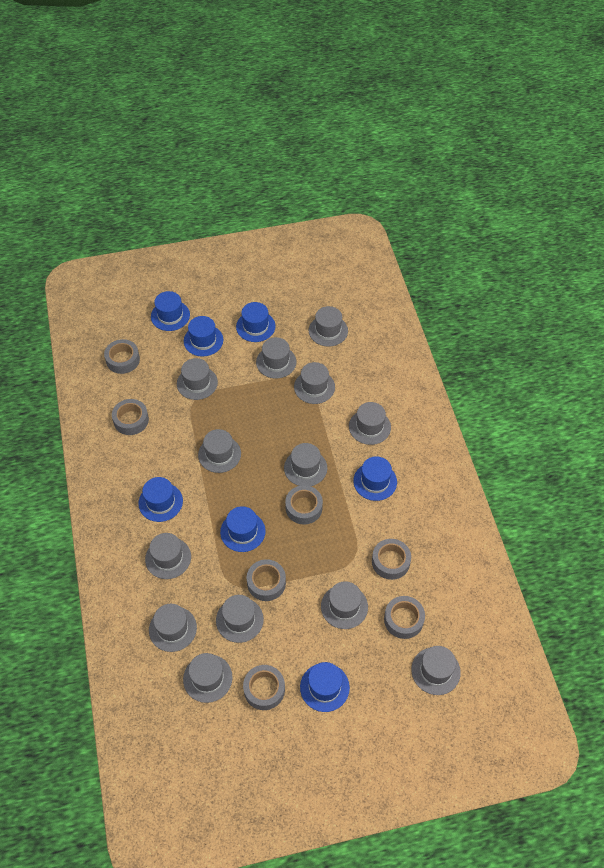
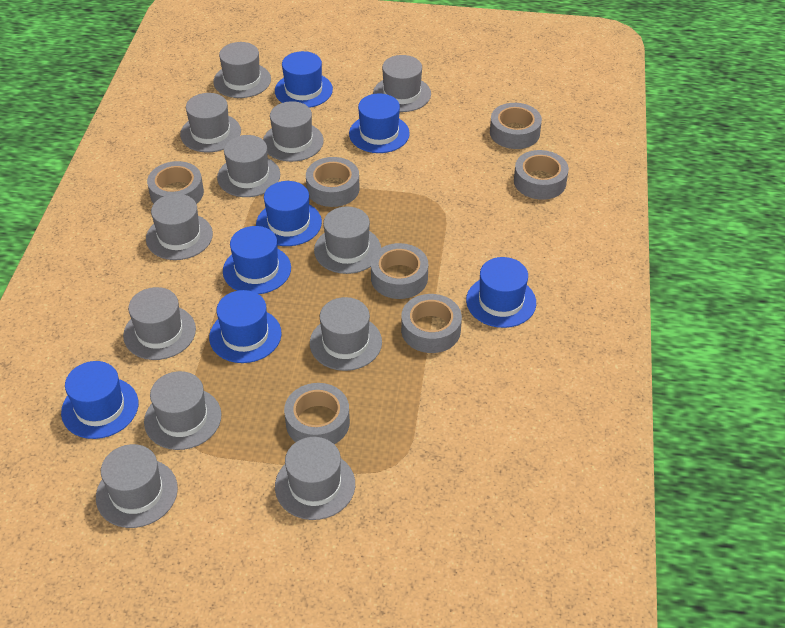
grey hat: [145,533,191,579] [149,604,197,652] [177,358,218,400] [183,653,233,703] [198,429,241,473] [216,595,264,643] [256,337,296,378] [284,443,327,486] [294,362,335,404] [309,306,348,347] [321,581,368,629] [349,402,391,445] [411,646,461,695] = 13 -> [96,444,178,528] [123,287,196,360] [144,371,221,450] [146,194,213,260] [180,93,241,152] [213,42,271,98] [217,135,280,197] [263,101,324,162] [275,437,355,520] [310,297,382,371] [314,206,381,274] [373,55,431,112] = 12

